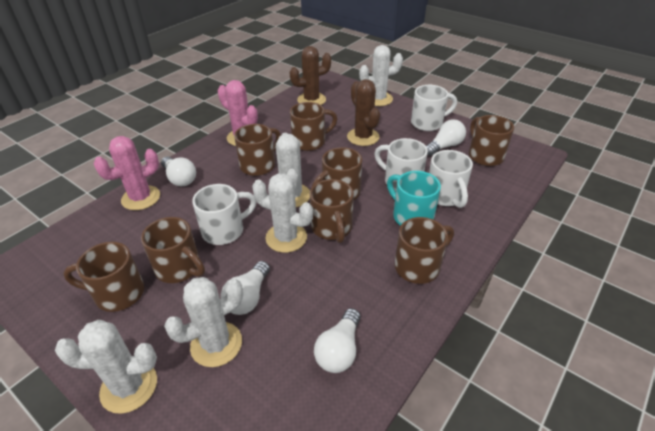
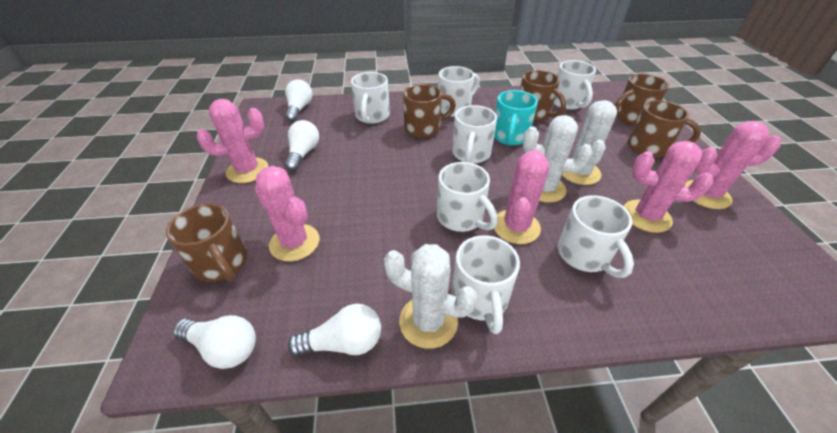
brown cactus: [289,46,331,105] [347,79,380,146] = 2 -> none = 0
brown mug: [63,242,144,312] [141,217,205,283] [234,124,281,176] [290,102,337,151] [310,179,354,243] [312,147,362,200] [394,217,454,284] [469,115,514,166] = 8 -> [166,203,247,282] [403,84,456,138] [520,70,566,121] [615,74,669,125] [627,100,701,158] = 5
pink cactus: [94,136,160,210] [218,80,258,146] = 2 -> [197,99,268,183] [254,166,319,262] [494,149,549,244] [624,141,713,233] [684,121,781,209] = 5
white cactus: [55,320,157,414] [164,277,243,367] [252,173,313,253] [276,133,310,207] [359,45,403,106] = 5 -> [384,244,478,349] [523,115,593,203] [562,100,617,185] = 3
white mug: [192,184,256,245] [374,138,428,191] [411,85,457,131] [429,150,473,208] = 4 -> [351,72,390,124] [437,162,498,232] [438,66,480,117] [452,105,497,164] [452,235,520,334] [554,60,596,110] [557,195,634,278] = 7

